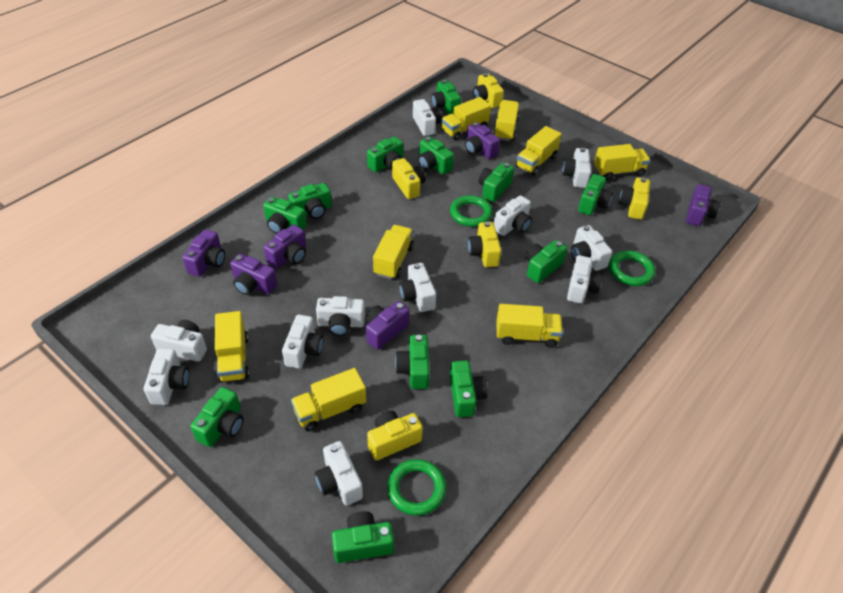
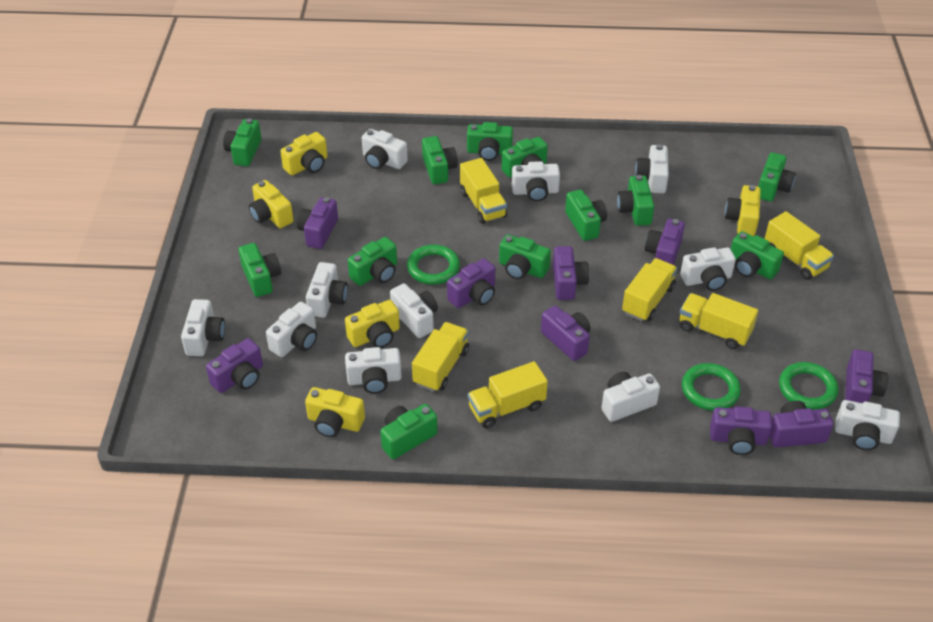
purple camera: [182,229,225,277] [230,254,277,295] [263,224,306,269] [366,301,410,350] [465,122,500,159] [686,184,721,226] = 6 -> [206,338,263,393] [297,197,338,249] [447,258,495,308] [541,306,590,361] [553,246,589,300] [645,219,685,265] [710,406,772,455] [770,401,833,447] [845,349,888,403] = 9
yellow truck: [215,311,249,382] [291,368,366,431] [373,225,414,279] [441,97,491,140] [493,100,519,141] [497,304,563,348] [515,126,562,176] [594,144,651,180] = 8 -> [412,322,469,392] [460,158,507,224] [468,361,548,428] [622,258,677,322] [680,293,758,349] [765,211,834,280] = 6

